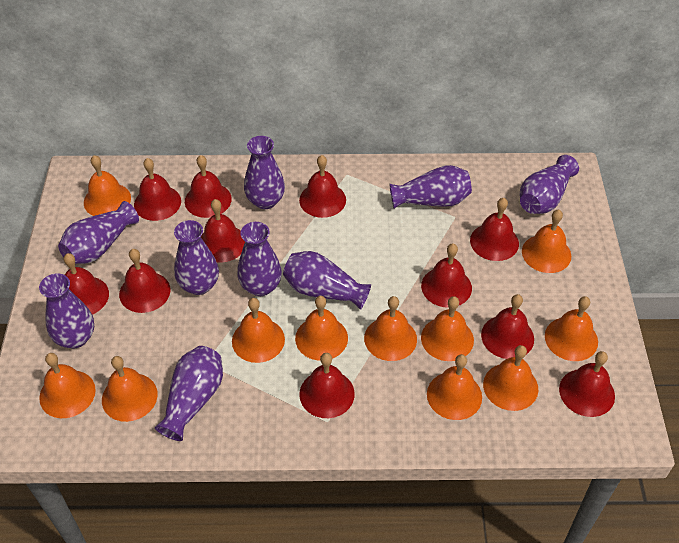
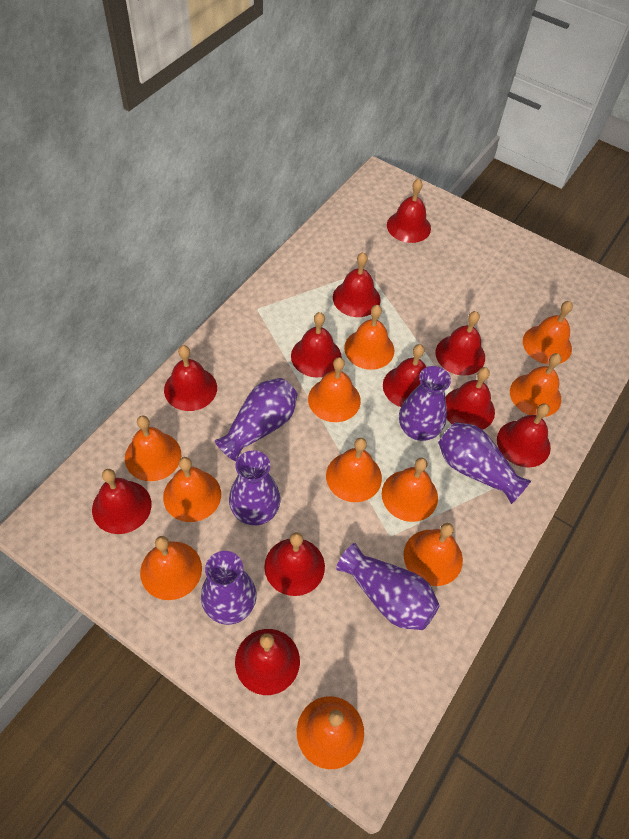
purple vase: [39,273,94,348] [58,201,139,264] [155,346,223,441] [174,220,219,295] [237,222,282,296] [244,136,285,209] [283,251,371,310] [389,165,472,208] [520,155,579,214] = 9 -> [201,551,257,625] [215,378,297,461] [229,450,280,526] [336,543,440,630] [399,366,451,441] [438,422,531,504] = 6

